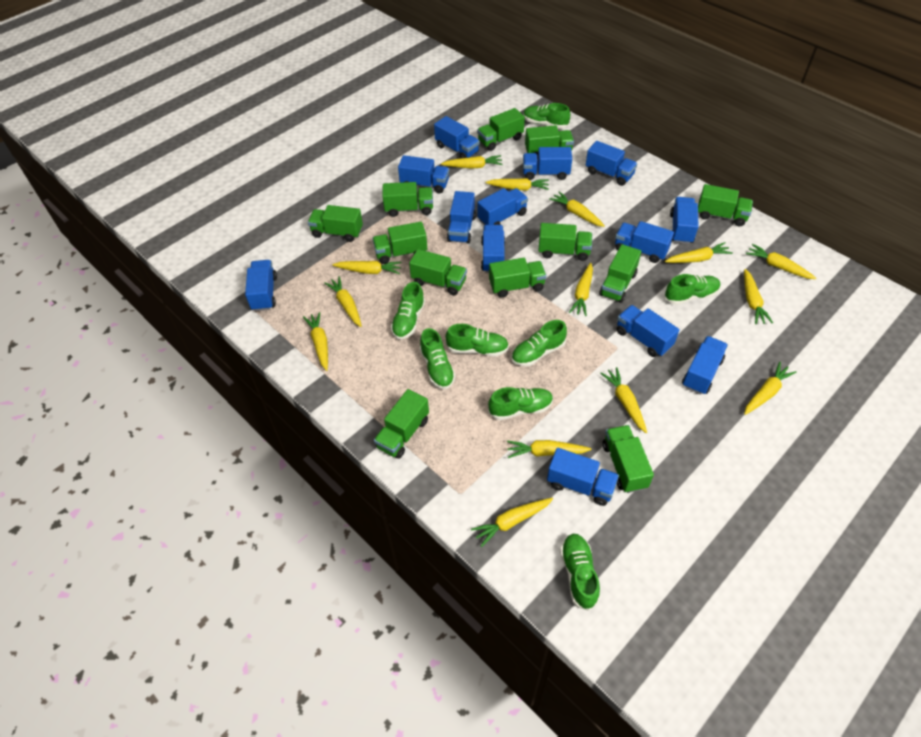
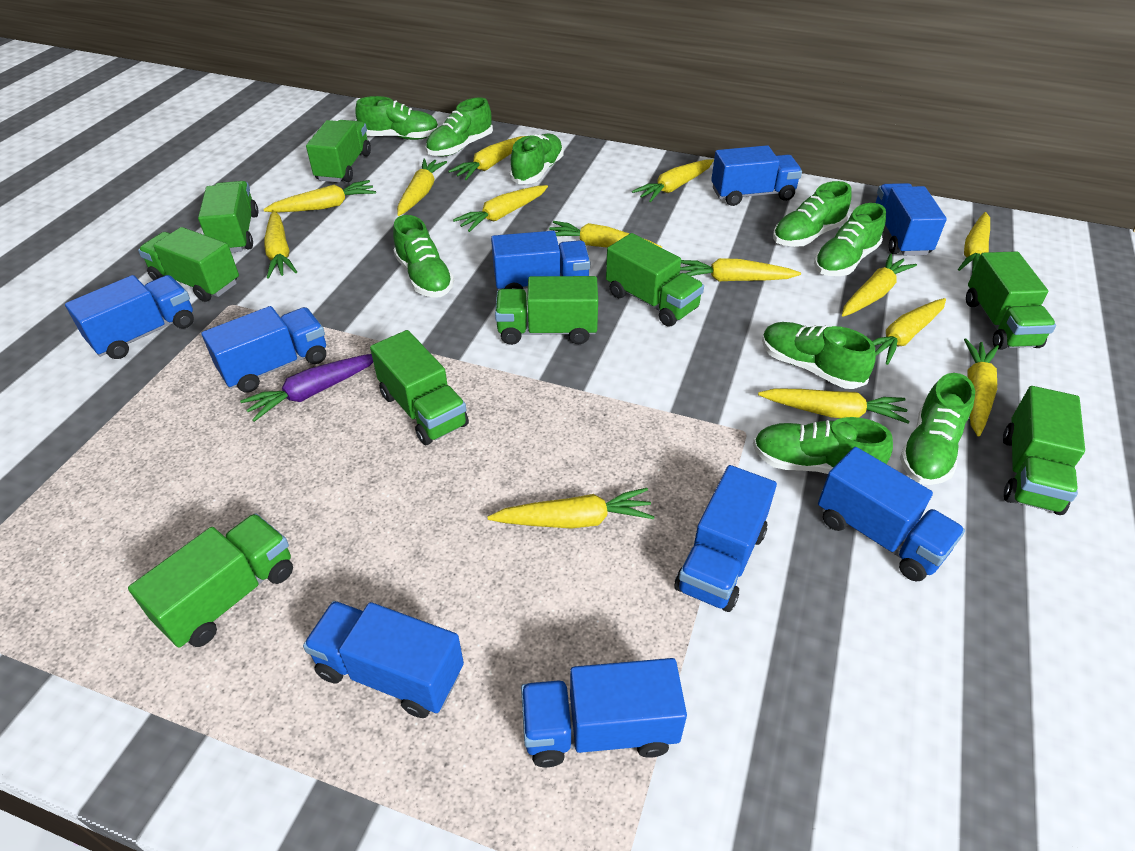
blue truck: [245,260,277,311] [398,155,449,193] [434,116,480,158] [447,191,476,244] [477,188,528,225] [481,225,505,273] [523,147,572,180] [547,448,619,506] [586,141,637,186] [615,221,674,263] [617,305,680,357] [670,197,699,244] [682,336,728,395] = 13 -> [65,275,194,359] [201,306,326,393] [303,601,464,718] [491,231,590,291] [521,658,687,767] [675,465,777,612] [711,145,802,206] [818,447,965,582] [875,183,947,256] = 9
green shoe: [391,282,425,339] [420,328,456,389] [445,324,509,357] [488,387,553,420] [511,320,567,366] [523,103,570,129] [560,534,600,611] [665,274,721,305] = 8 -> [355,96,438,140] [393,215,454,298] [426,97,493,156] [510,133,564,184] [753,417,893,474] [762,322,876,389] [773,181,852,247] [814,203,886,276] [900,373,975,485] = 9
green truck: [308,205,363,242] [372,222,427,264] [374,389,429,459] [382,182,433,217] [409,249,467,295] [477,108,525,151] [489,258,546,298] [525,125,574,159] [538,223,592,261] [599,244,641,303] [602,425,654,493] [698,184,753,226] = 12 -> [128,514,293,648] [138,227,239,302] [198,181,258,253] [306,120,371,182] [370,330,469,445] [495,276,598,345] [606,233,704,327] [966,251,1056,350] [1003,386,1085,515] = 9
purple carrot: none = 0 -> [240,354,373,422] = 1

